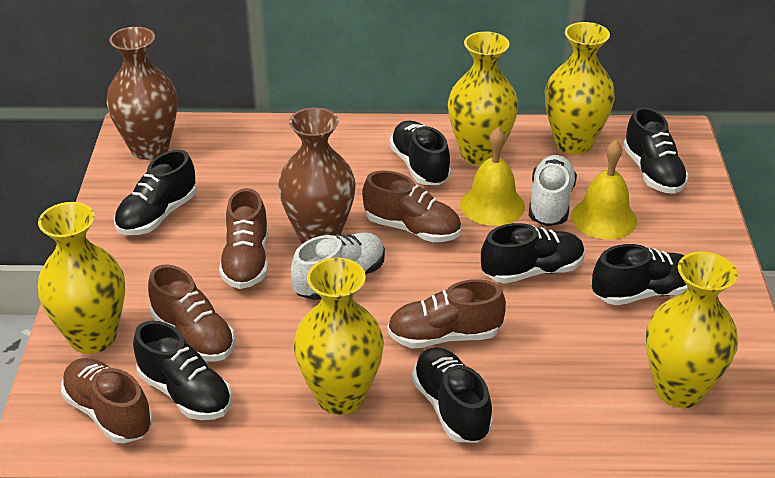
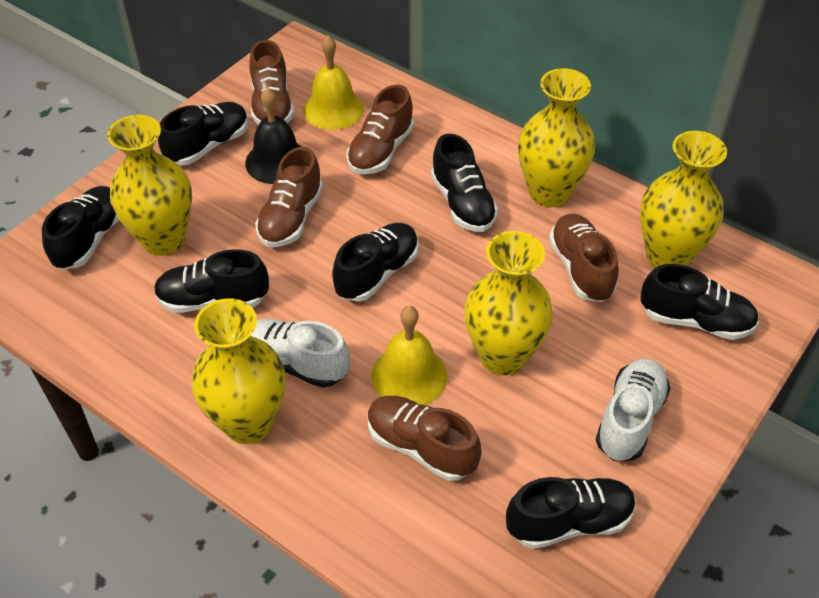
black bell: none = 0 -> [245,88,302,184] = 1
brown vase: [106,27,177,160] [278,107,356,244] = 2 -> none = 0

